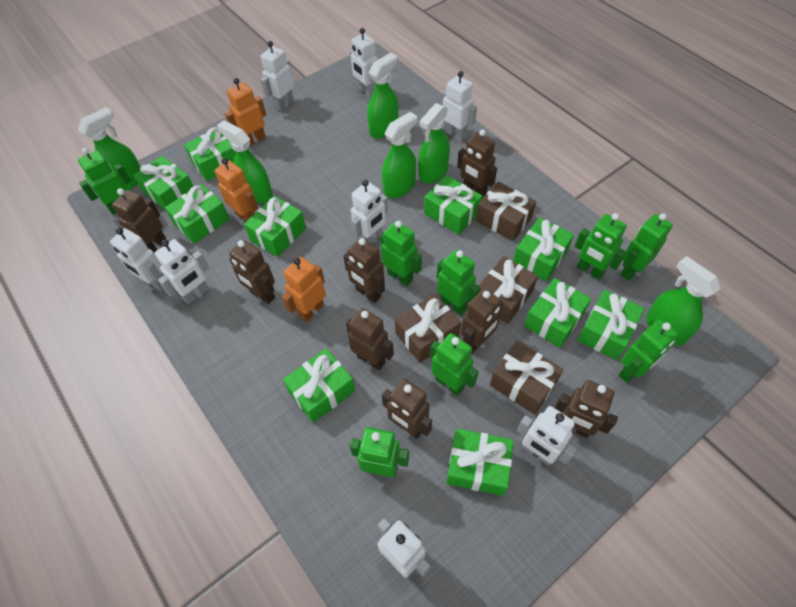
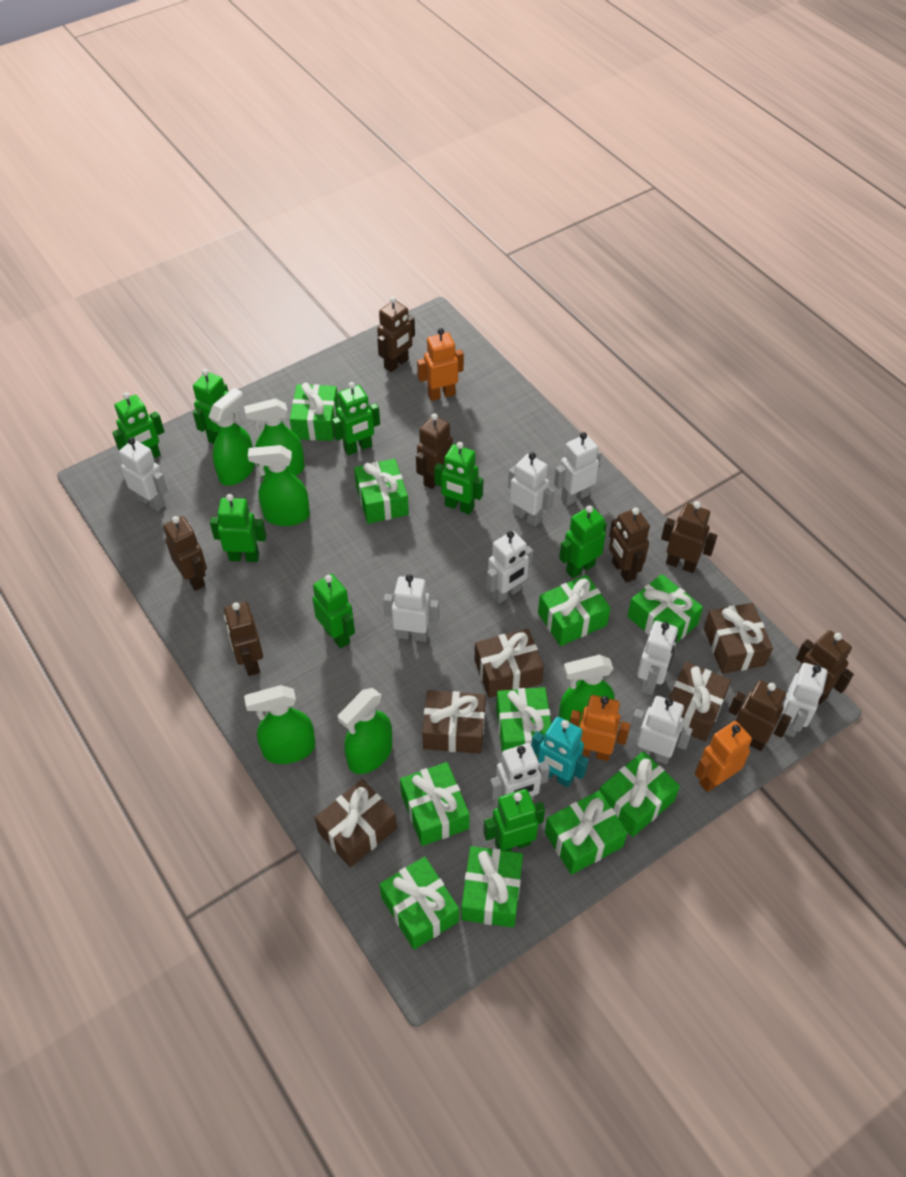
brown gift: [395,294,461,363] [476,182,536,241] [479,256,538,324] [490,341,563,415] = 4 -> [315,779,397,867] [422,690,486,754] [475,629,544,698] [669,662,731,742] [704,603,773,674] = 5
turquoise robot: none = 0 -> [531,717,589,787] = 1
white robot: [110,228,164,291] [155,239,209,304] [261,41,294,111] [350,28,378,98] [351,180,388,244] [378,518,430,578] [442,71,477,141] [517,406,577,466] = 8 -> [119,437,168,511] [383,574,439,642] [486,531,533,604] [489,743,550,801] [508,452,554,527] [554,432,601,506] [630,696,693,764] [637,621,678,695] [781,663,827,737] = 9

